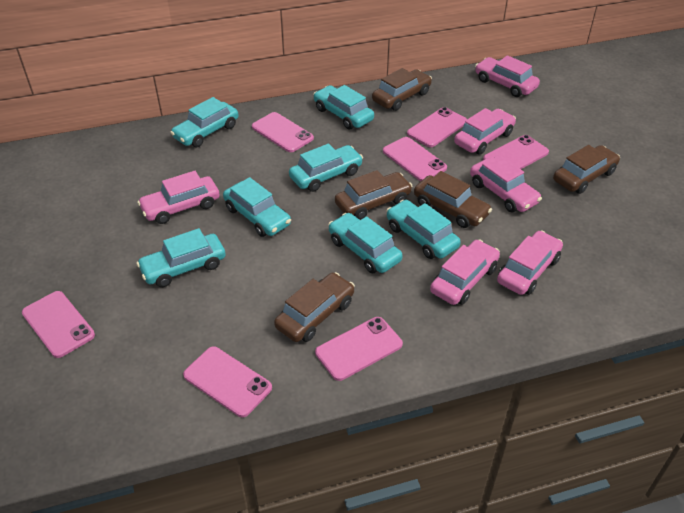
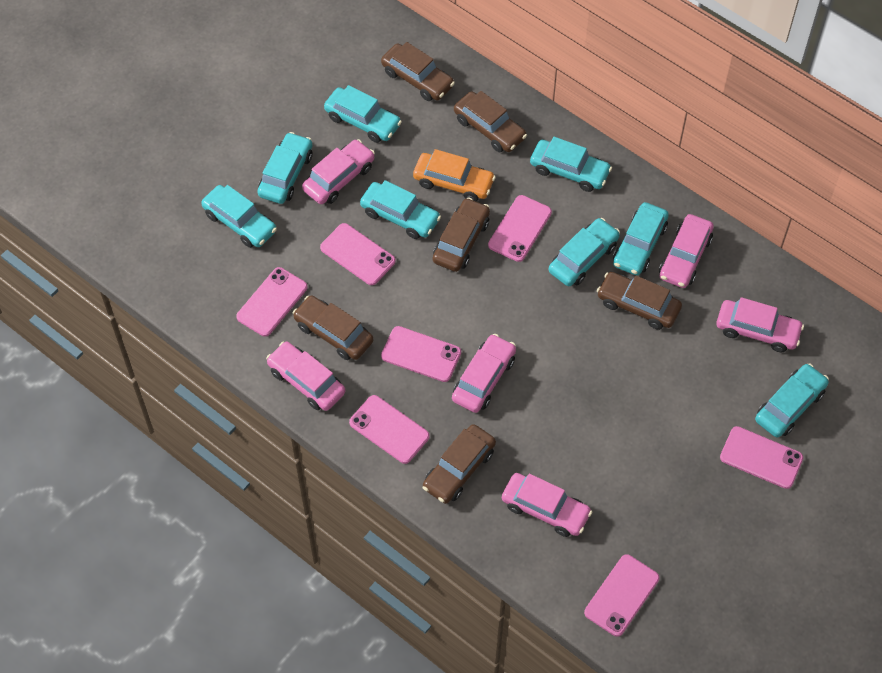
brown car: [274,272,355,342] [335,170,413,220] [372,68,432,111] [414,171,492,228] [553,145,620,194] = 5 -> [293,296,373,360] [381,42,455,101] [422,424,496,504] [433,197,490,272] [454,91,527,152] [597,272,682,330] = 6
orange car: none = 0 -> [413,149,496,201] = 1
turquoise car: [136,228,226,287] [170,97,239,147] [223,177,291,237] [289,144,363,192] [313,85,374,129] [328,213,403,273] [386,200,461,259] = 7 -> [201,185,277,248] [257,132,313,204] [324,85,402,143] [360,180,441,239] [530,137,612,192] [549,218,620,286] [613,202,669,275] [755,363,829,438] = 8

